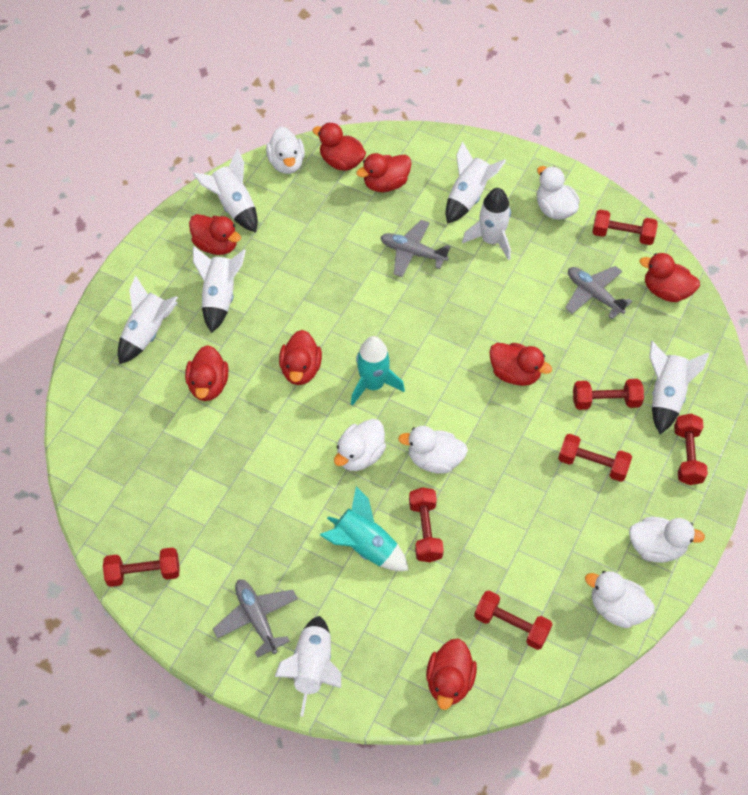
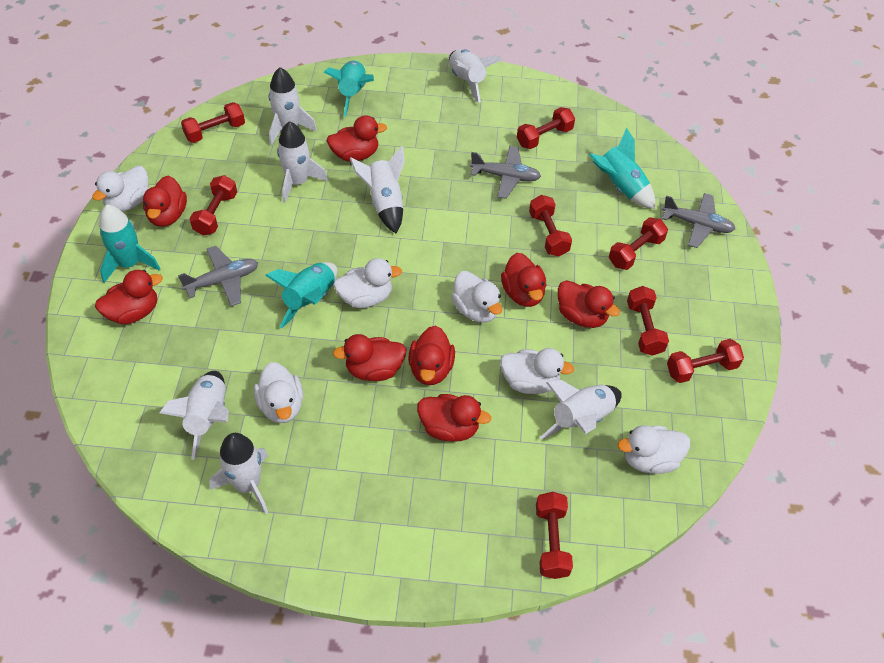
red dumbbell: [103,547,179,587] [409,487,444,562] [474,591,553,650] [558,434,632,482] [573,379,644,410] [592,210,658,245] [674,414,708,485] = 7 -> [181,102,245,143] [189,175,237,236] [517,107,575,149] [529,195,572,256] [536,492,573,579] [609,217,668,270] [627,286,669,356] [667,339,744,383] = 8
turquoise rocket: [320,486,409,571] [351,336,405,406] = 2 -> [99,204,160,283] [265,262,338,329] [323,61,374,117] [589,127,655,209] = 4

